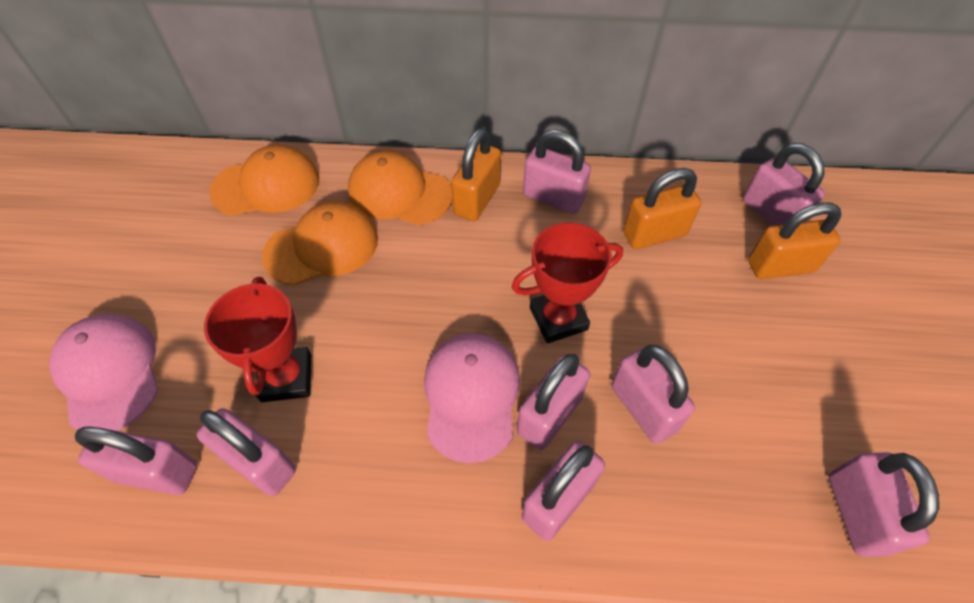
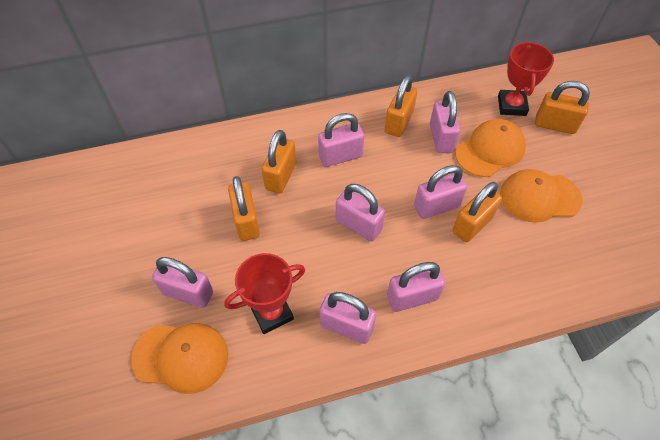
orange padlock: [451,128,501,221] [623,168,701,249] [748,202,842,279] = 3 -> [228,176,260,241] [262,130,296,193] [385,75,417,137] [452,182,502,242] [535,81,590,134] = 5
pink cap: [49,314,158,431] [424,333,520,463] = 2 -> none = 0
pink padlock: [75,426,197,495] [197,408,296,496] [517,354,590,450] [522,441,605,541] [523,129,591,214] [611,345,695,444] [743,143,825,226] [829,452,939,557] = 8 -> [152,257,213,308] [318,113,364,167] [319,292,376,344] [336,184,385,241] [387,262,445,312] [414,165,467,219] [430,91,460,153] = 7

